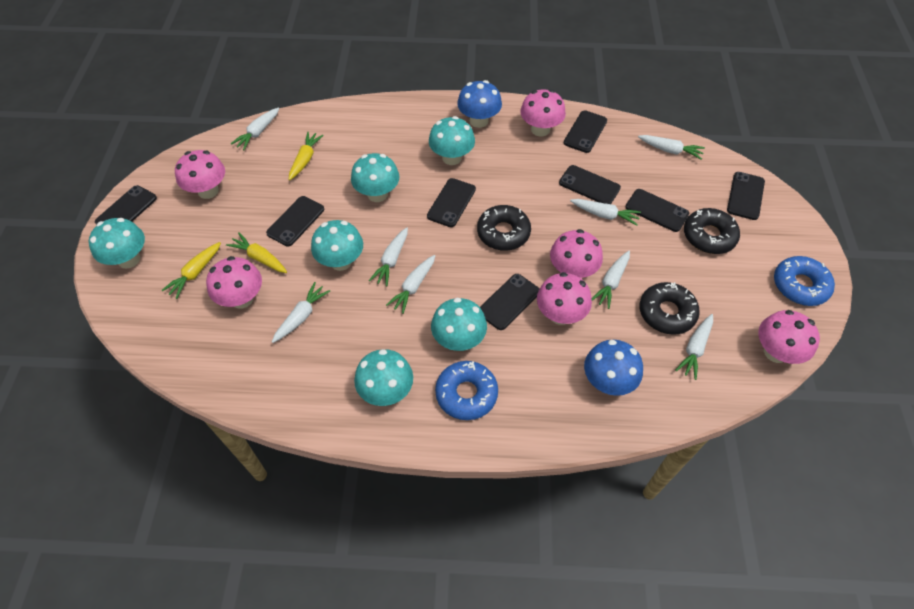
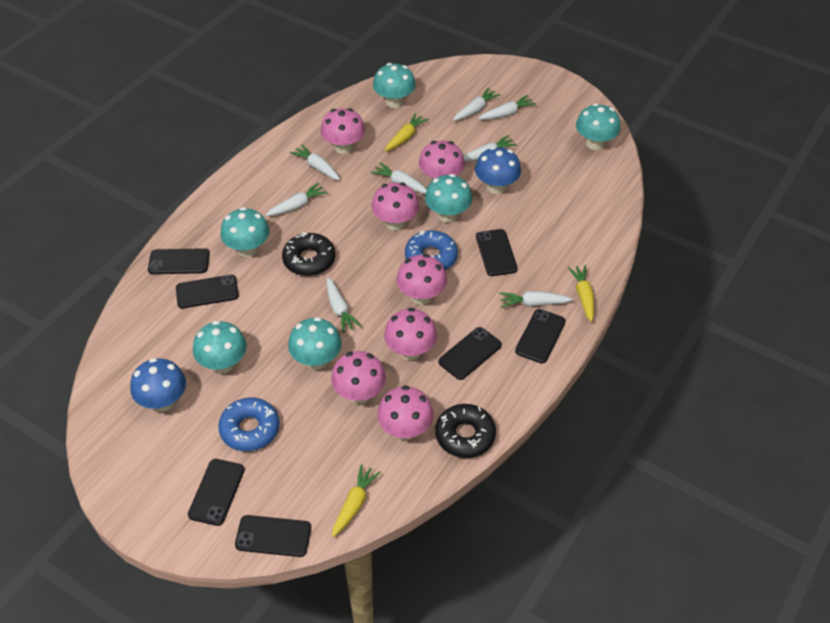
black donut: [477,205,531,251] [640,282,700,335] [684,208,740,254] = 3 -> [282,232,335,276] [435,404,496,458] = 2
black phone: [95,185,157,225] [266,196,324,246] [427,178,476,227] [480,274,539,330] [559,165,621,204] [564,110,607,153] [625,189,689,232] [727,172,765,220] = 8 -> [148,248,210,274] [176,275,239,308] [188,459,245,526] [235,515,311,557] [438,327,502,380] [476,229,518,276] [515,309,566,364] = 7
pink mushroom: [175,150,225,199] [206,256,262,309] [520,89,566,137] [537,272,592,325] [550,229,603,278] [758,310,820,364] = 6 -> [320,108,365,154] [331,351,386,404] [371,182,419,230] [377,385,434,440] [384,308,437,360] [396,254,447,305] [419,141,465,181] = 7

